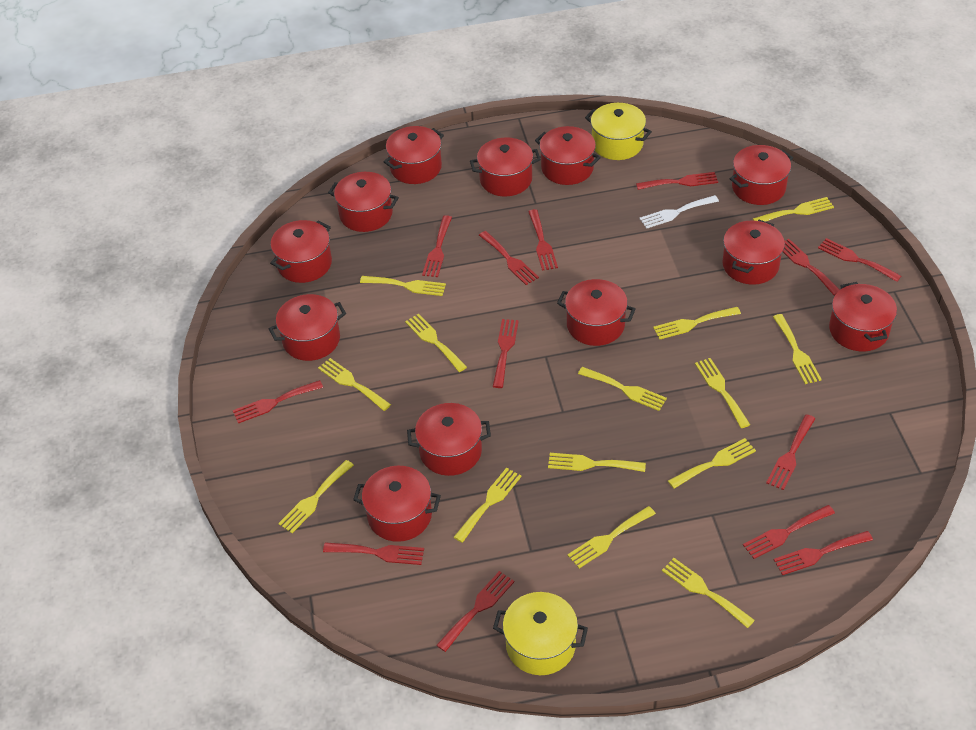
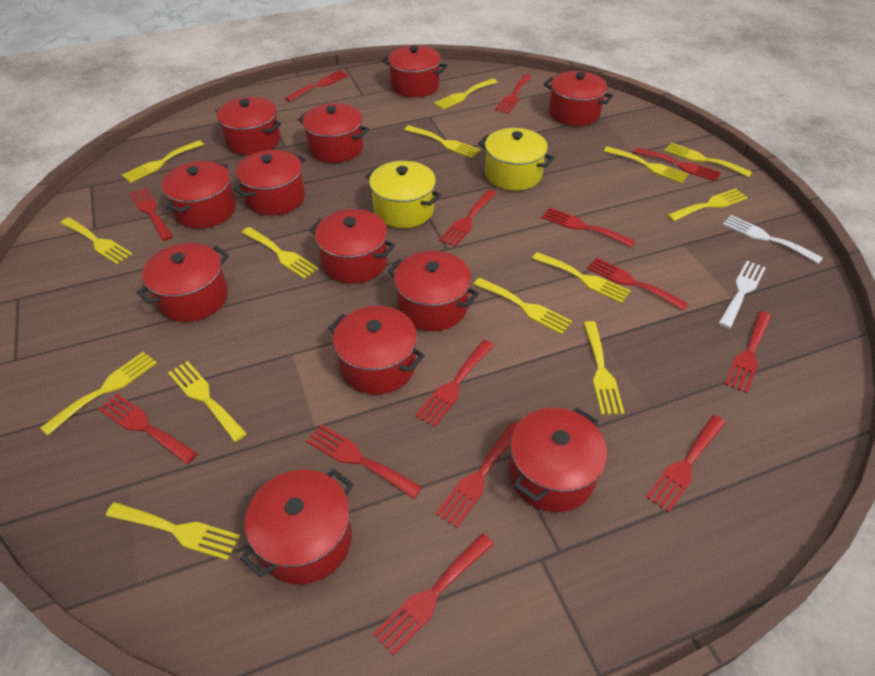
red fork: [233,380,323,423] [323,542,424,565] [422,215,452,277] [436,571,514,652] [479,231,539,285] [493,319,519,388] [528,209,558,271] [636,172,718,190] [743,505,835,559] [766,414,815,490] [774,531,873,575] [783,239,840,296] [818,238,901,282] = 13 -> [99,394,198,464] [129,188,173,241] [285,70,349,102] [306,424,422,499] [373,533,494,656] [415,340,494,427] [436,422,517,528] [439,190,497,247] [495,74,532,114] [541,207,636,248] [587,257,688,311] [634,147,721,182] [646,415,726,513] [725,311,771,394] = 14
white fork: [639,195,719,229] = 1 -> [718,261,766,328] [722,215,823,264] = 2

